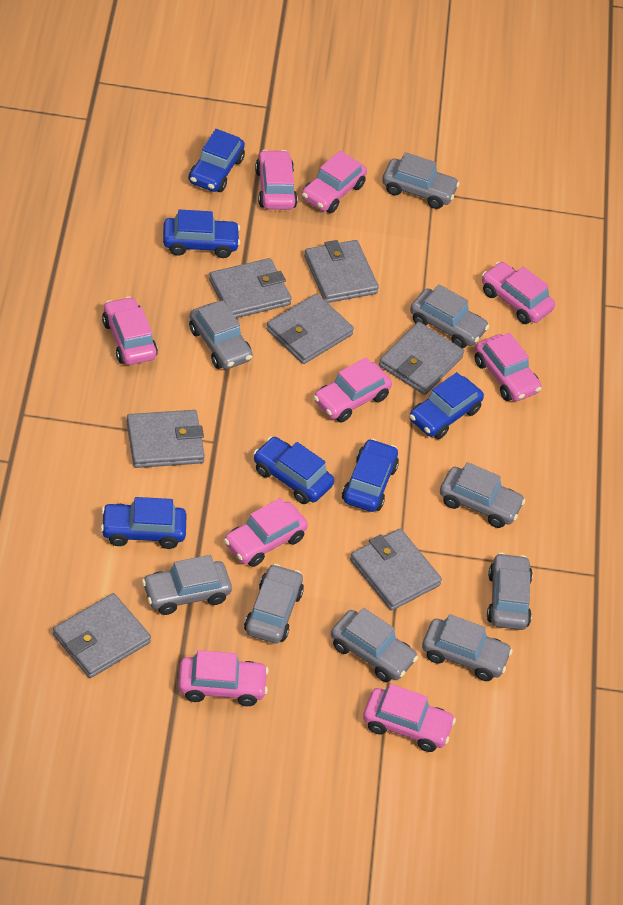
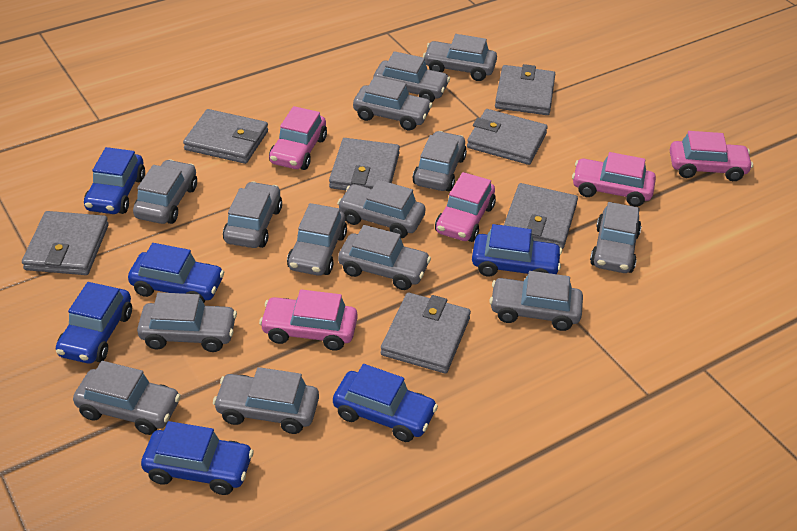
grey car: [142,555,232,615] [189,301,253,369] [244,564,304,643] [331,608,418,682] [382,152,460,209] [410,284,489,349] [422,614,513,681] [440,462,525,528] [487,553,533,630] = 9 -> [73,361,181,435] [133,159,197,224] [137,292,237,352] [213,367,319,434] [223,181,282,248] [287,203,347,276] [337,180,426,238] [338,225,431,290] [353,76,432,131] [373,51,450,102] [412,131,467,191] [423,34,497,81] [489,271,583,331] [590,202,641,273] = 14
pink car: [102,296,158,365] [178,650,269,706] [224,498,308,567] [255,150,298,210] [302,151,367,213] [314,358,392,422] [363,684,456,752] [475,333,542,401] [482,261,555,324] = 9 -> [259,289,357,351] [269,106,327,170] [435,172,496,242] [572,152,656,207] [670,131,753,181] = 5

